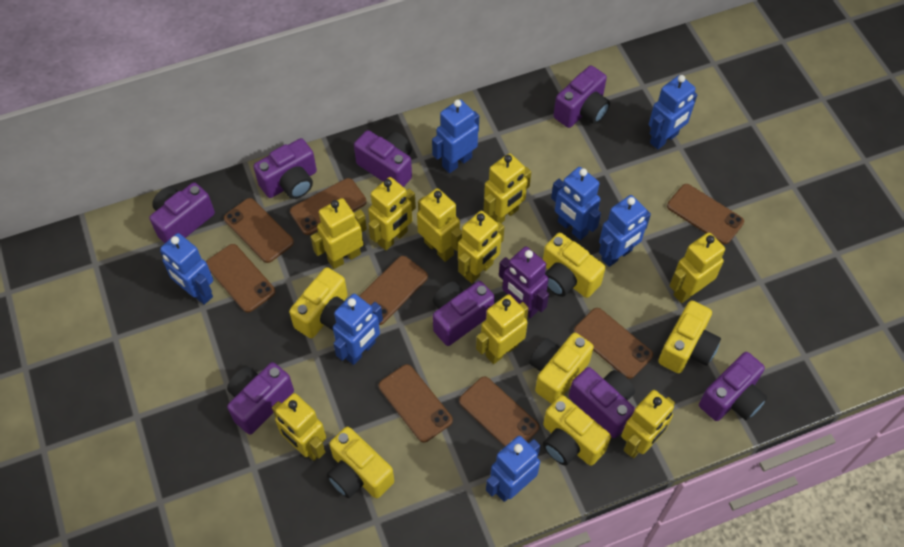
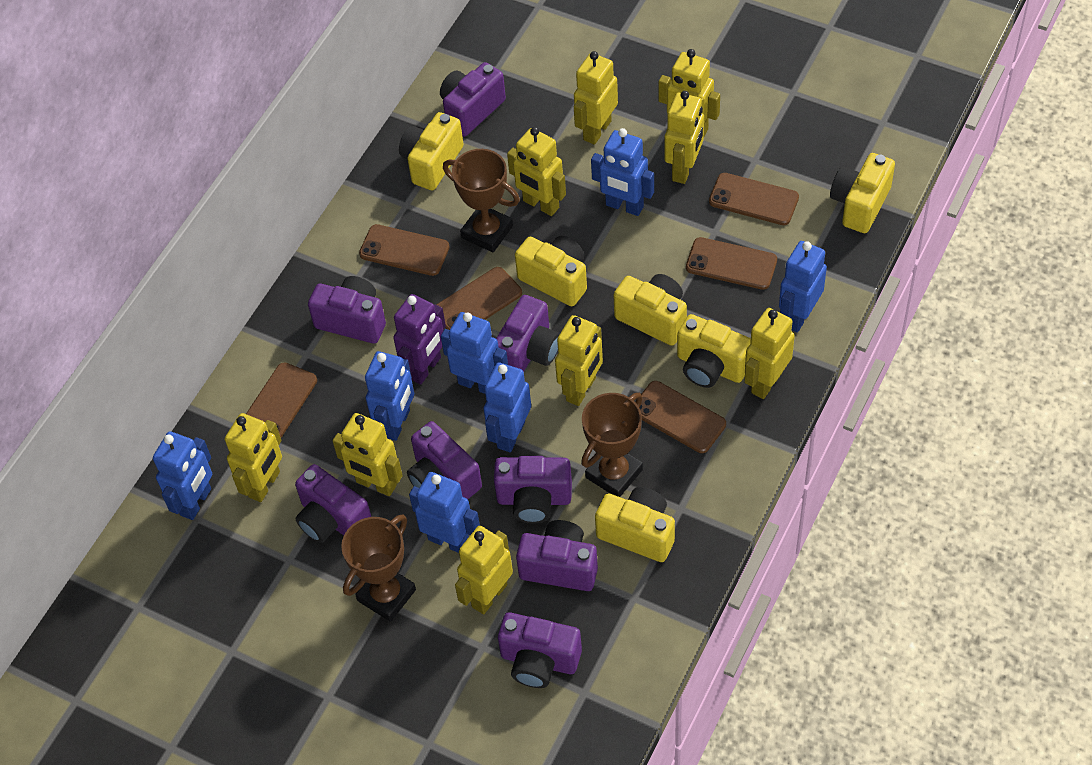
brown phone: [206,244,275,313] [224,198,294,263] [290,178,367,235] [359,256,428,325] [379,364,453,443] [459,376,539,447] [574,308,653,379] [667,184,744,244] = 8 -> [246,362,317,438] [359,224,450,276] [436,267,522,330] [635,381,726,453] [686,237,777,290] [709,173,799,225] = 6
brown trophy: none = 0 -> [341,514,416,622] [443,149,520,252] [581,393,643,497] = 3

